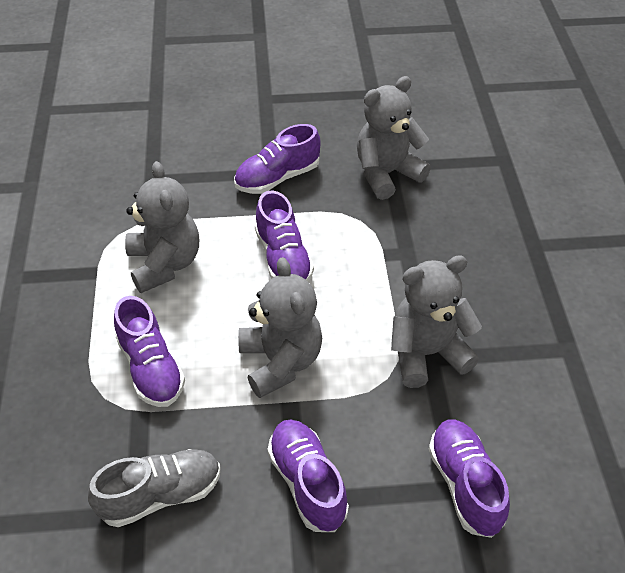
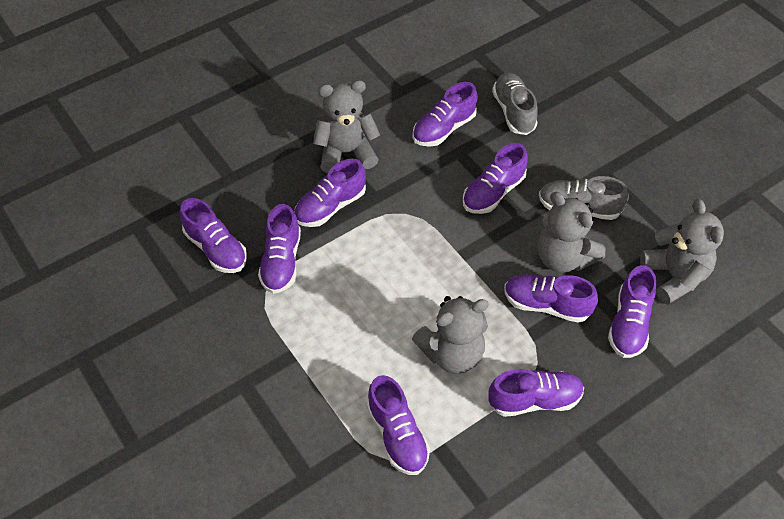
grey shoe: [88,449,221,527] = 1 -> [492,73,538,135] [539,176,629,220] = 2
purple shoe: [114,296,185,407] [234,124,321,194] [255,191,314,281] [268,419,349,532] [429,419,510,538] = 5 -> [180,198,247,273] [258,204,301,294] [294,159,366,227] [367,375,430,475] [413,82,478,147] [463,143,528,214] [488,369,584,417] [504,274,598,323] [608,265,657,358] = 9

